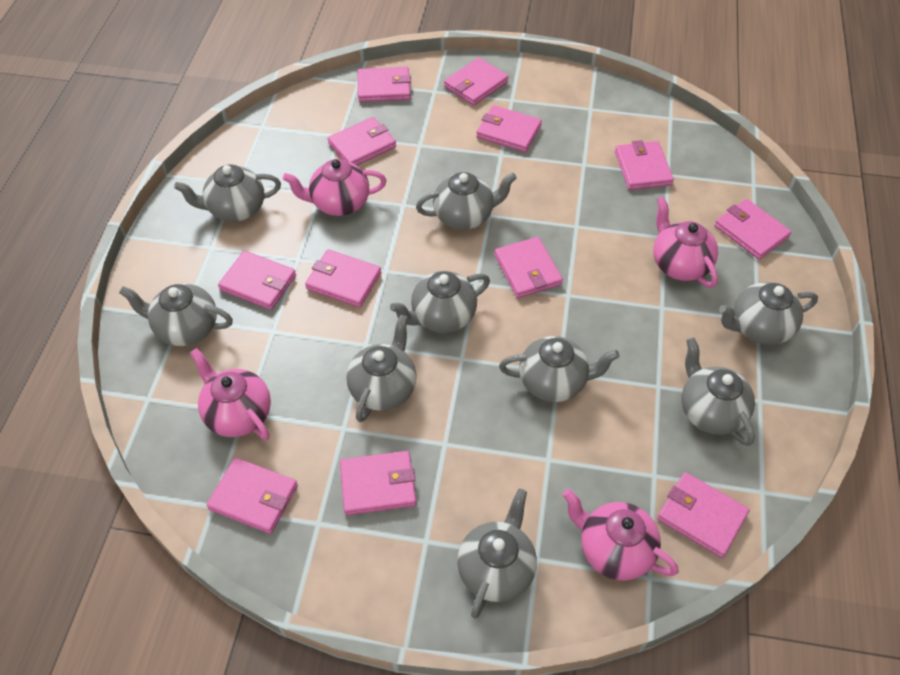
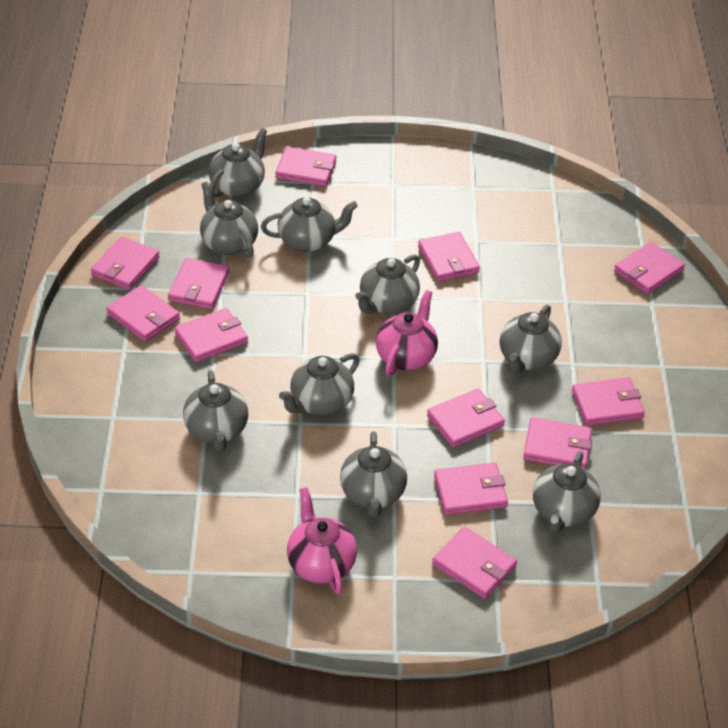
pink teapot: [190,348,271,440] [283,159,386,216] [563,489,679,581] [653,197,718,288] = 4 -> [287,487,357,594] [376,290,438,376] = 2

